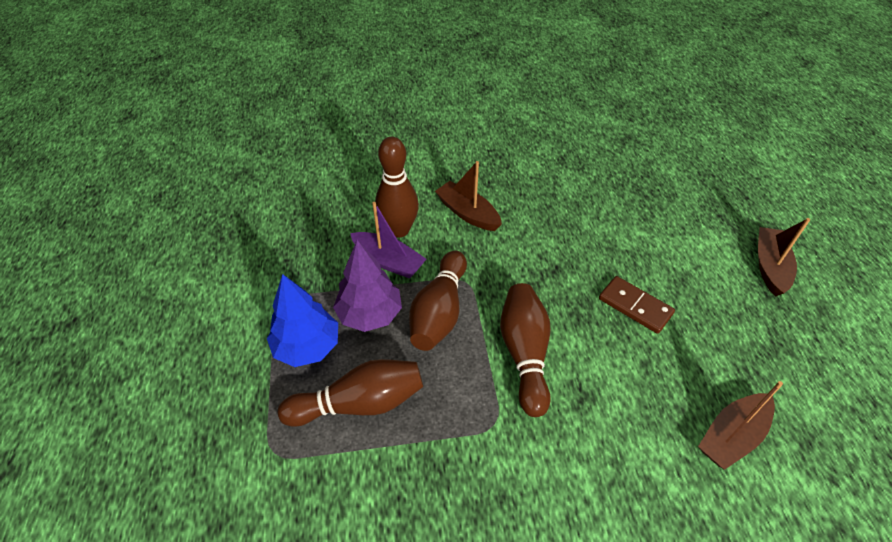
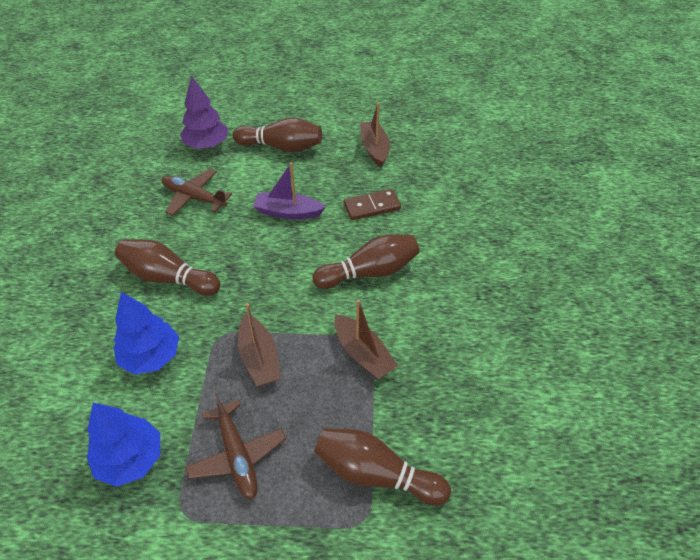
blue tree: [267,274,338,367] = 1 -> [87,402,160,487] [113,292,179,375] = 2
brown plane: none = 0 -> [162,169,232,216] [186,393,286,500] = 2

